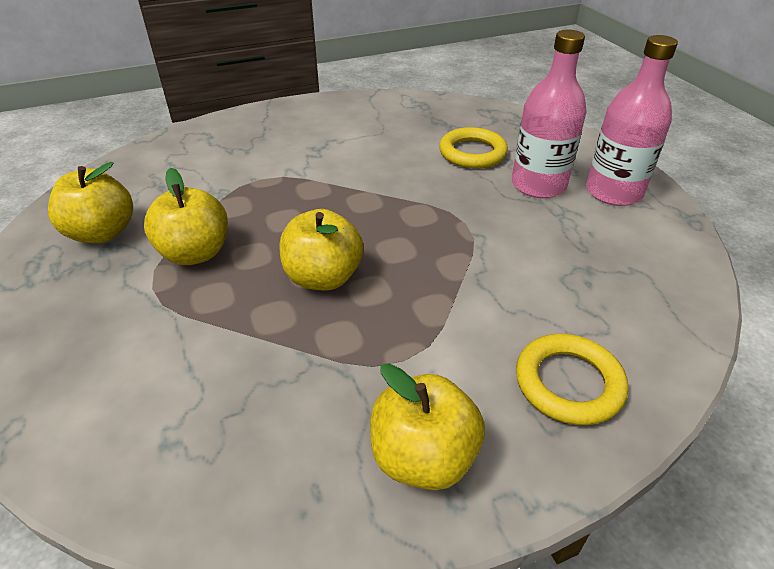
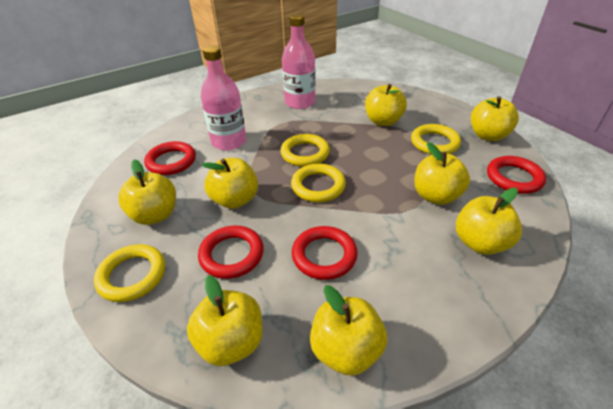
red ring: none = 0 -> [144,141,196,175] [198,226,264,279] [292,226,358,280] [487,156,546,194] = 4
yellow apple: [48,162,133,243] [144,168,228,265] [280,209,363,291] [370,363,485,490] = 4 -> [118,159,176,225] [187,275,263,366] [201,158,258,209] [310,285,388,376] [365,84,407,126] [414,142,470,205] [456,188,522,255] [471,96,519,141] = 8
yellow ring: [439,127,508,169] [516,334,628,425] = 2 -> [94,244,165,302] [280,134,330,167] [291,164,346,202] [411,124,461,155] = 4

